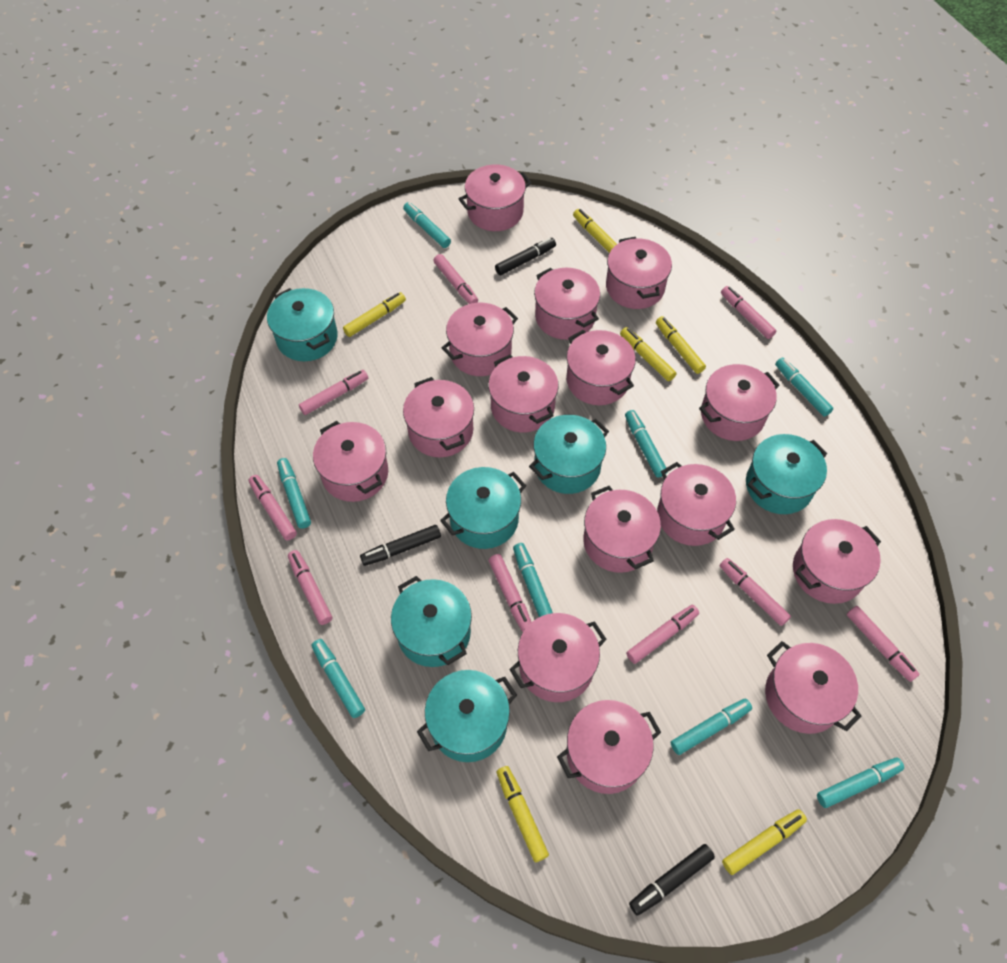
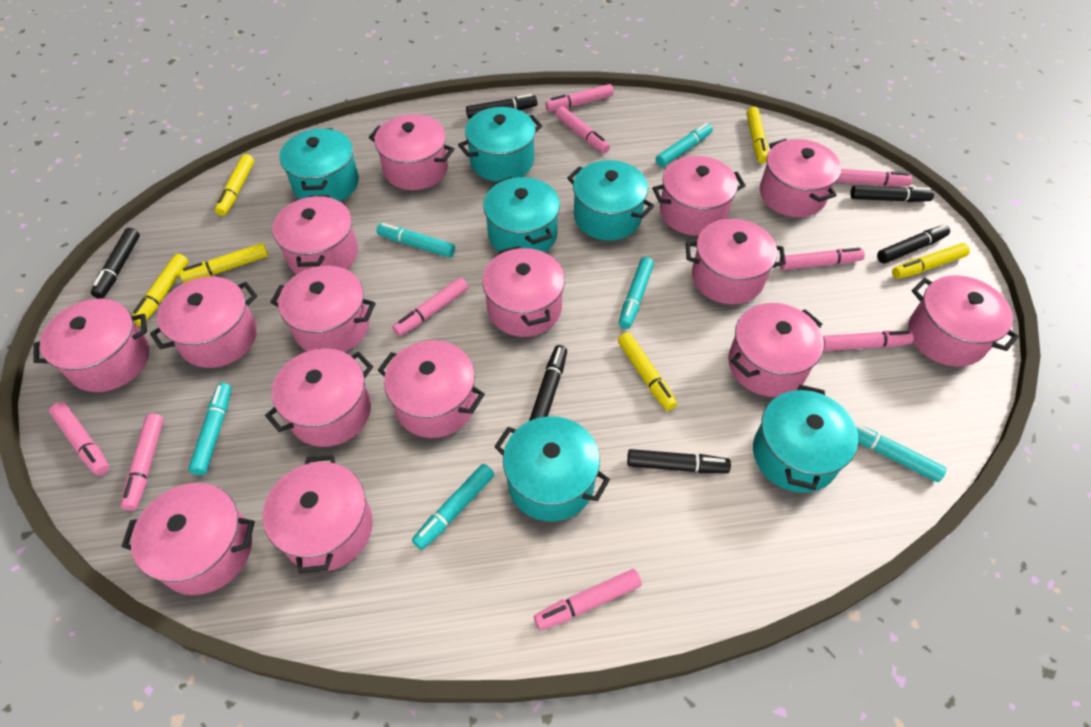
black marker: [360,525,441,566] [495,238,556,275] [629,844,715,916] = 3 -> [91,228,140,299] [466,94,537,119] [529,345,567,421] [627,449,731,473] [850,185,934,202] [877,225,950,264] = 6
turquoise marker: [277,458,311,529] [312,639,365,718] [403,202,451,248] [513,543,553,617] [625,410,667,478] [671,698,752,755] [775,358,833,417] [817,758,904,808] = 8 -> [188,383,232,475] [376,223,455,258] [412,464,495,550] [619,257,654,329] [655,123,713,167] [855,423,947,482] = 6

